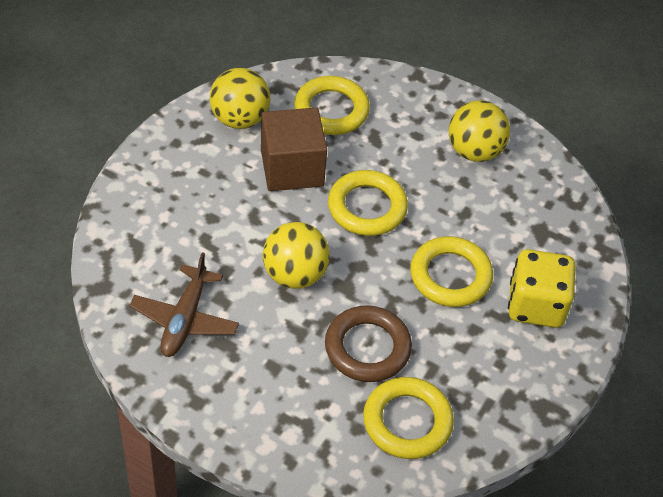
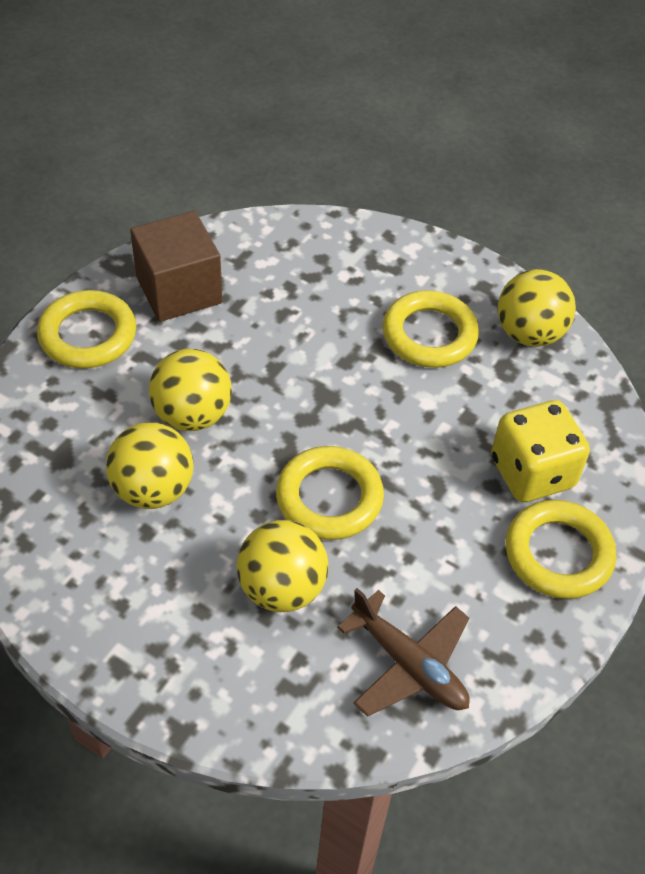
brown ring: [325,305,412,382] = 1 -> none = 0
yellow ball: [209,68,271,129] [263,222,330,289] [449,100,510,162] = 3 -> [106,422,193,509] [149,349,232,431] [237,520,328,612] [498,269,576,347] = 4

